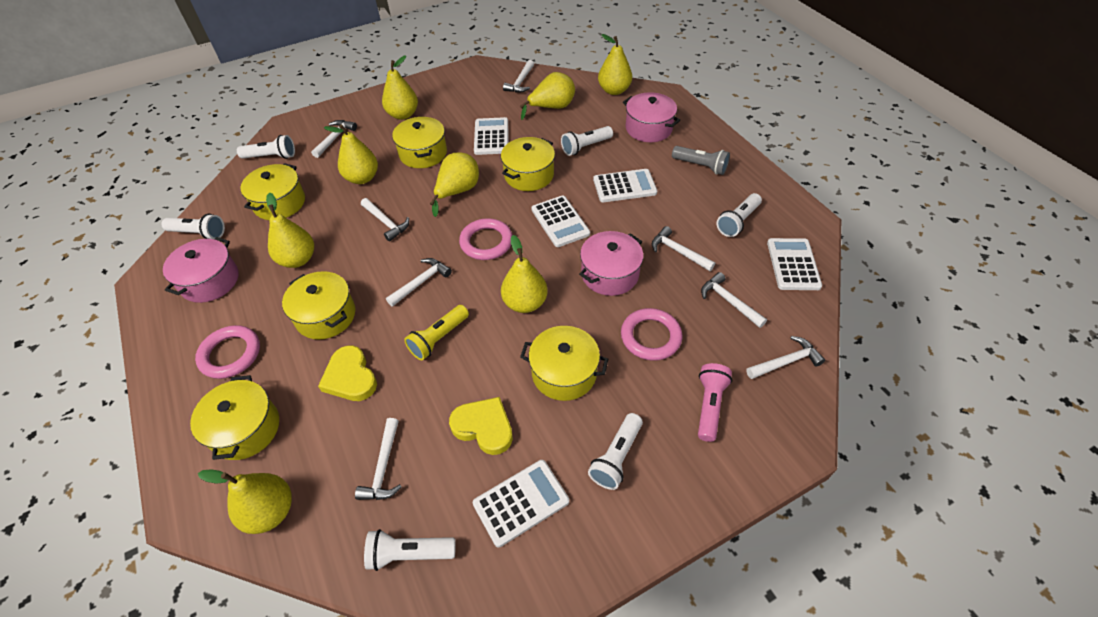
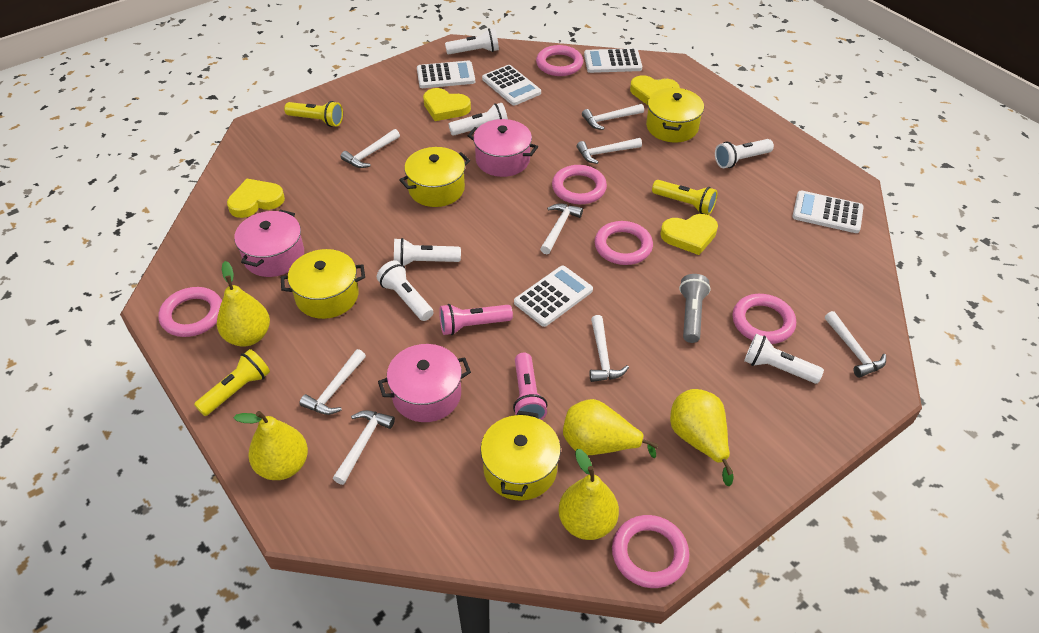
pink flashlight: [698,363,732,442] = 1 -> [439,304,513,335] [513,353,547,420] = 2
pink ring: [195,325,260,379] [459,218,512,260] [621,308,682,361] = 3 -> [159,287,222,337] [536,45,583,76] [552,165,607,204] [595,221,653,265] [612,515,689,588] [732,294,796,344] = 6
yellow flashlight: [404,305,469,361] = 1 -> [194,349,270,416] [284,101,343,127] [652,180,717,215] = 3
yellow heart: [318,346,377,401] [449,397,513,455] = 2 -> [227,179,285,218] [423,88,471,121] [630,75,680,105] [660,214,718,255] = 4
yellow pear: [198,469,292,534] [266,192,314,268] [324,124,378,184] [382,56,418,120] [430,152,479,217] [501,235,548,313] [520,72,575,120] [598,34,632,95] = 8 -> [217,261,270,346] [234,411,308,480] [559,449,619,540] [563,399,658,458] [670,389,734,486] = 5
yellow pot: [190,375,279,460] [240,163,305,220] [282,271,355,340] [392,116,447,168] [501,137,555,191] [520,326,609,401] = 6 -> [281,249,365,319] [399,147,470,207] [480,411,561,501] [646,87,704,143] = 4

